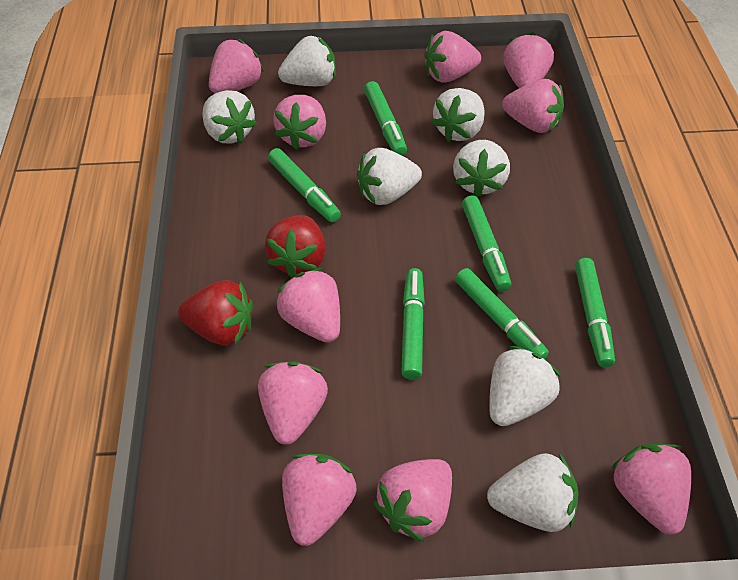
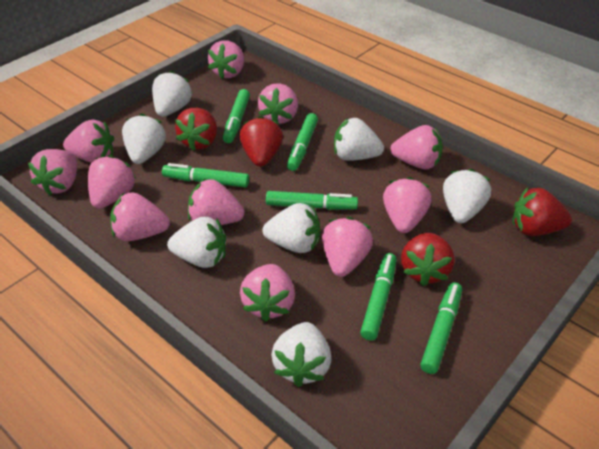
pink strawberry: [209,39,264,93] [258,361,328,445] [273,95,326,150] [276,269,340,343] [282,454,356,546] [374,459,452,542] [424,31,481,83] [502,79,564,133] [503,32,554,88] [612,444,691,535] = 10 -> [28,149,77,195] [63,119,114,163] [88,155,136,209] [110,192,170,241] [188,178,244,225] [208,41,244,79] [240,264,295,322] [258,83,298,124] [322,217,373,277] [383,177,432,233] [390,125,443,169] = 11
red strawberry: [178,280,253,346] [265,215,326,278] = 2 -> [175,108,217,151] [240,116,283,167] [401,233,454,286] [512,187,572,236] = 4

